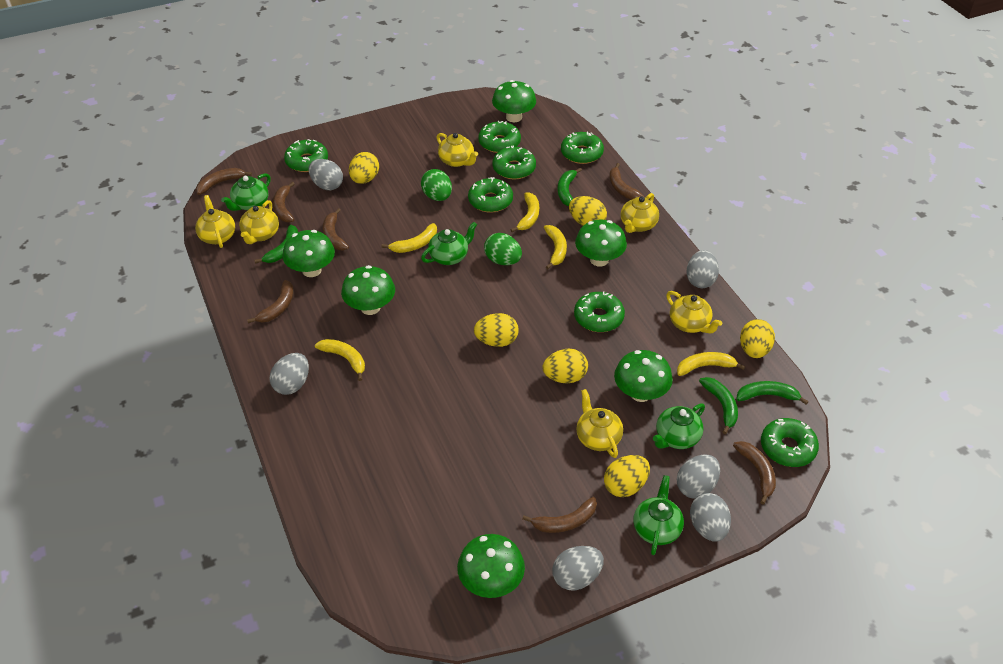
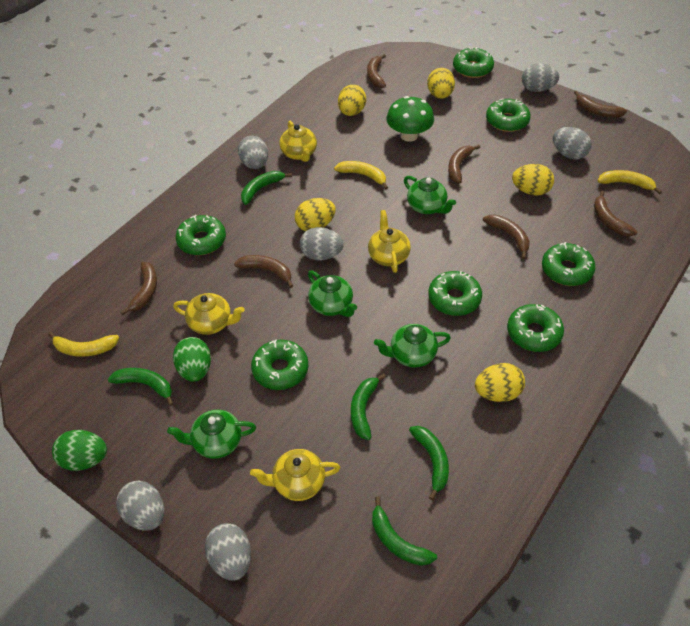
green banana: [254,225,298,264] [558,168,582,206] [699,377,738,434] [736,381,808,405] = 4 -> [108,368,174,406] [241,171,292,205] [351,373,386,440] [372,497,437,566] [409,426,449,500] = 5
green mushroom: [283,230,335,277] [341,265,395,315] [457,534,525,598] [492,80,536,122] [575,220,627,267] [614,350,673,402] = 6 -> [386,96,434,142] = 1
yellow banana: [315,339,365,381] [382,223,437,253] [511,193,539,232] [544,225,567,269] [677,352,745,376] = 5 -> [48,332,119,357] [334,161,388,190] [598,170,662,194] = 3
yellow egg: [349,152,379,184] [474,313,518,347] [542,349,588,383] [569,196,607,226] [604,455,650,497] [740,319,775,358] = 6 -> [295,198,336,231] [338,85,366,116] [427,68,455,99] [475,363,525,402] [512,164,554,196] = 5
yellow teapot: [195,195,235,248] [239,200,279,244] [436,133,478,167] [576,389,623,458] [621,193,659,233] [666,291,722,333] = 6 -> [173,293,244,335] [250,449,340,501] [279,121,317,162] [368,210,411,273] = 4

